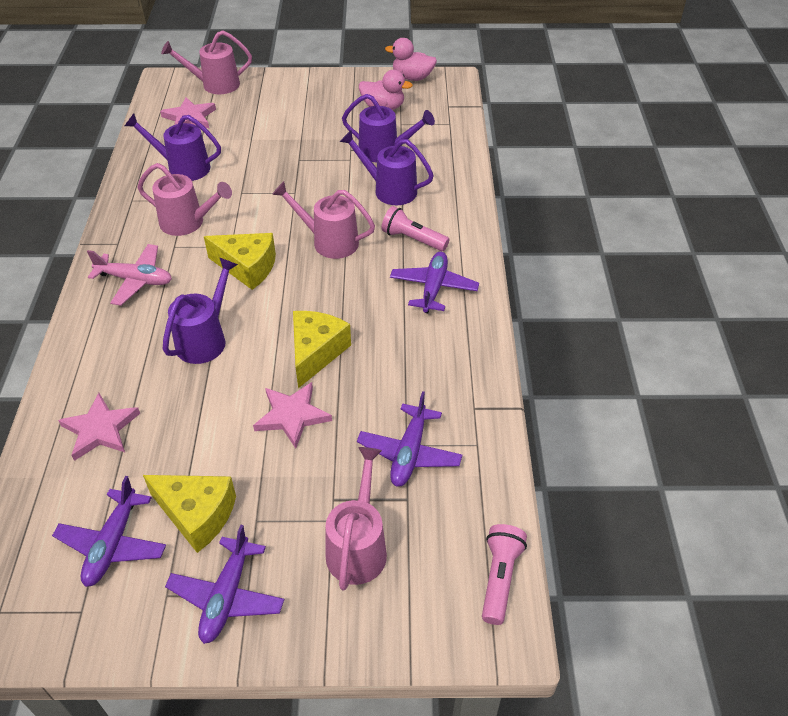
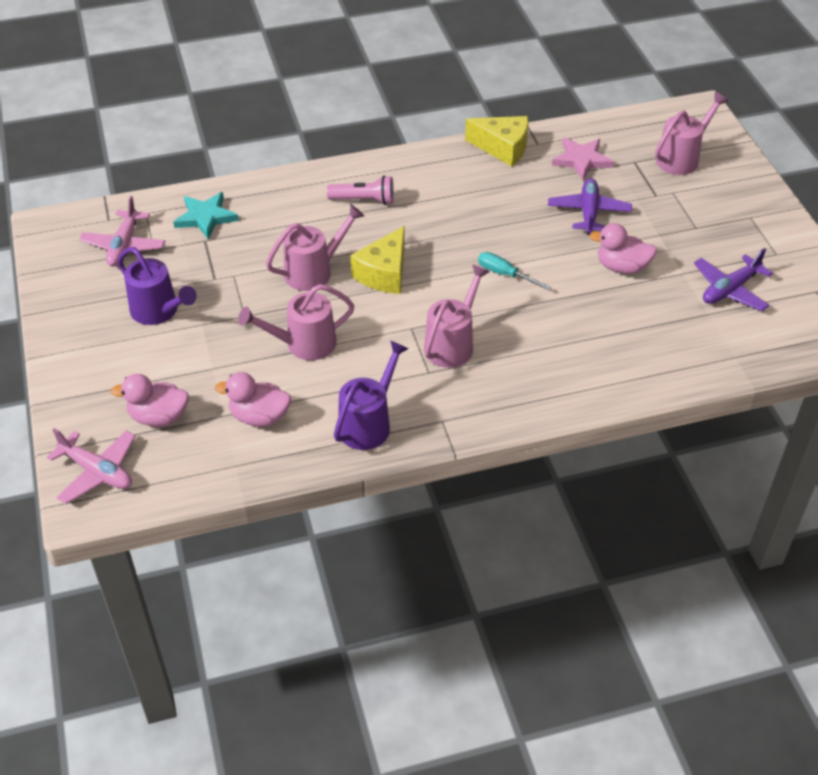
pink duck: [359,70,413,110] [385,38,437,81] = 2 -> [111,374,189,427] [215,372,291,427] [589,223,657,274] = 3
pink flashlight: [381,206,449,251] [482,524,527,625] = 2 -> [327,176,394,205] = 1
pink plane: [87,244,172,306] = 1 -> [47,428,136,504] [79,196,165,267] = 2
pink star: [58,393,140,461] [160,97,216,128] [253,382,332,448] = 3 -> [552,138,614,180] = 1
purple plane: [52,476,166,587] [165,525,284,644] [357,391,462,487] [390,252,479,313] = 4 -> [548,178,632,235] [694,248,773,311] = 2
purple watering can: [125,114,221,181] [162,257,238,364] [340,130,434,205] [342,94,435,163] = 4 -> [118,247,197,325] [334,340,409,450] = 2
turquoise screwdriver: none = 0 -> [478,252,551,290] = 1
turquoise star: none = 0 -> [173,192,239,239] = 1
yellow cheese: [143,475,236,553] [204,233,276,290] [293,311,351,388] = 3 -> [350,226,405,294] [465,116,528,167] = 2

